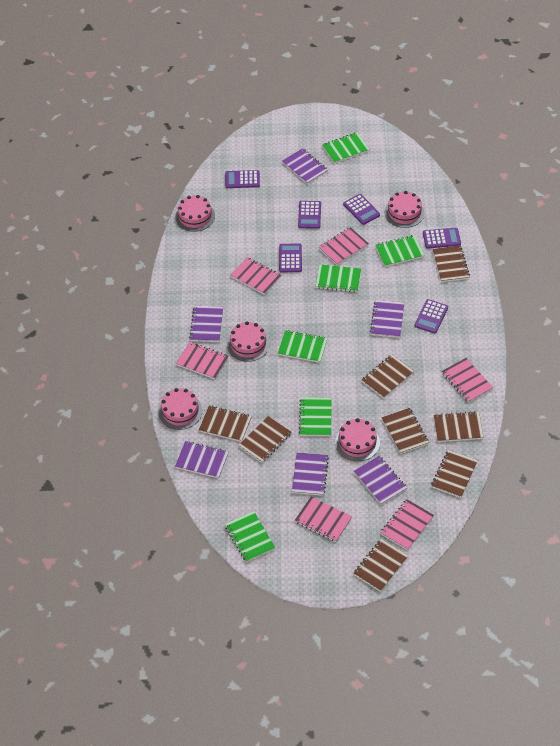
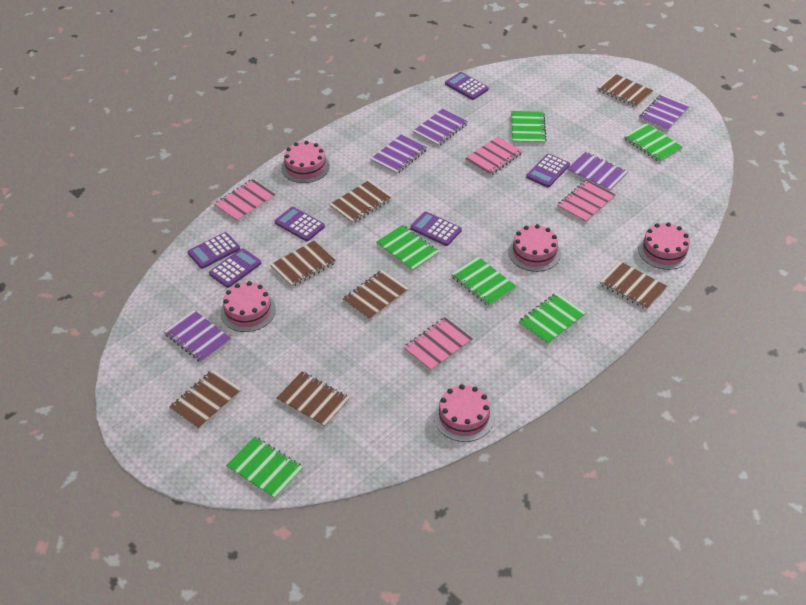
brown notebook: [199,405,252,442] [238,416,292,463] [353,539,408,592] [362,354,414,398] [382,408,429,454] [431,450,478,498] [433,246,470,282] [434,411,484,442] = 8 -> [169,369,242,430] [270,241,336,287] [277,371,350,428] [329,181,391,224] [343,270,409,321] [597,73,653,107] [600,261,667,310] = 7
pink notebook: [176,342,229,379] [231,257,281,295] [295,496,352,542] [319,227,369,265] [380,499,434,550] [442,358,493,403] = 6 -> [214,179,276,222] [403,317,473,371] [465,136,522,176] [557,180,616,223] = 4
purple notebook: [175,441,229,478] [189,306,223,342] [282,148,328,184] [292,452,329,496] [354,456,407,505] [370,300,404,338] = 6 -> [164,310,232,363] [371,134,427,175] [413,109,468,147] [567,152,628,191] [639,94,690,131] = 5

